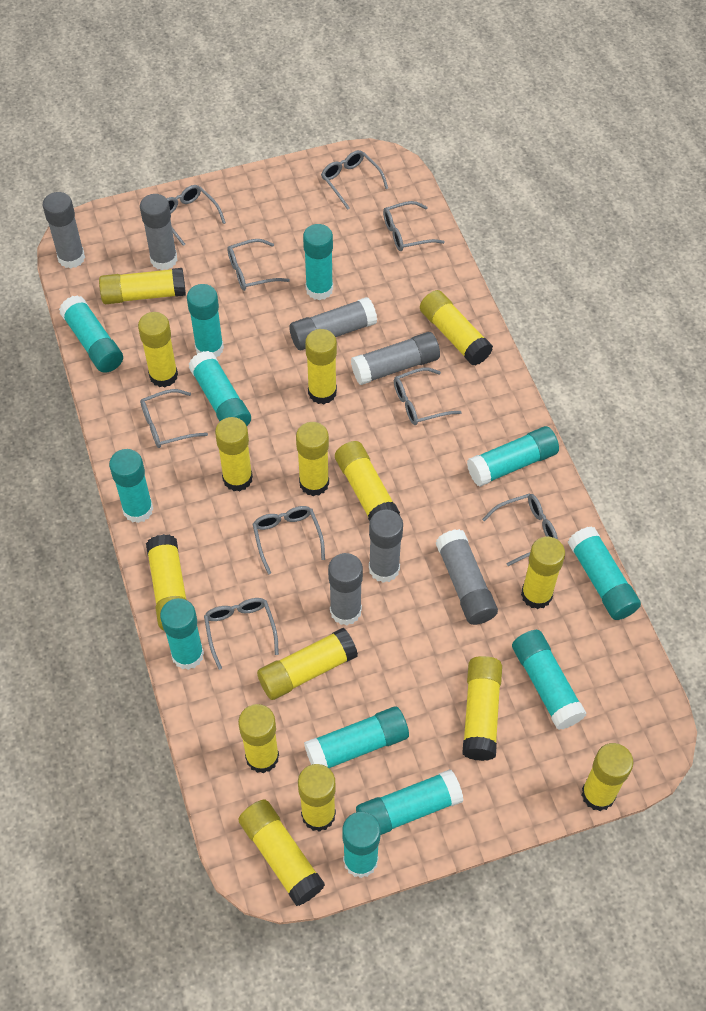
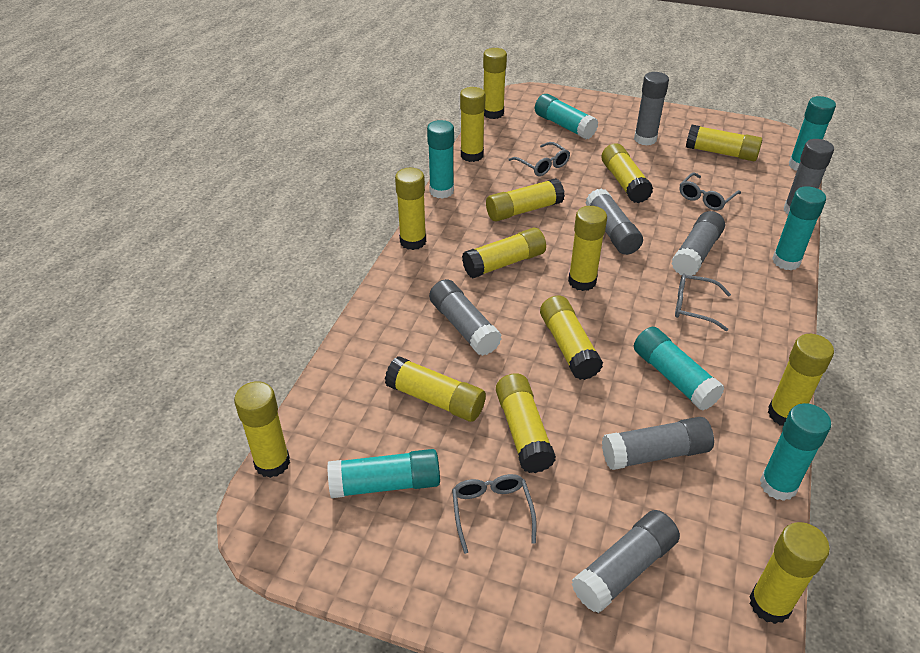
grey glasses: [140,389,208,448] [166,185,226,246] [204,598,279,670] [227,239,290,291] [253,506,325,574] [321,150,388,210] [383,201,445,251] [394,367,462,425] [482,493,558,566] = 9 -> [452,474,537,554] [508,142,570,176] [675,274,731,331] [679,172,741,210] = 4
turquoise glue stick: [59,295,123,373] [109,449,153,523] [160,598,204,670] [187,284,224,357] [189,351,251,426] [303,224,333,300] [304,706,409,768] [342,812,381,878] [356,769,464,835] [467,426,559,487] [512,630,587,730] [568,526,641,620] = 12 -> [327,449,440,498] [427,120,454,199] [535,94,598,139] [634,327,725,410] [760,403,831,501] [772,186,826,270] [789,96,836,171] = 7
yellow glue stick: [99,268,186,304] [138,312,178,387] [146,534,187,630] [215,417,253,492] [238,704,279,773] [238,800,325,906] [257,628,358,700] [296,422,329,496] [298,764,336,832] [305,329,337,404] [335,441,400,521] [420,290,493,366] [462,656,502,761] [521,537,565,609] [582,743,634,811] = 15 -> [234,381,290,478] [385,356,486,422] [395,168,426,250] [460,87,486,162] [462,228,546,278] [483,48,507,119] [486,178,565,222] [496,373,556,473] [540,296,603,380] [568,206,607,291] [601,143,653,203] [686,125,762,161] [749,522,830,624] [768,334,834,425] = 14

